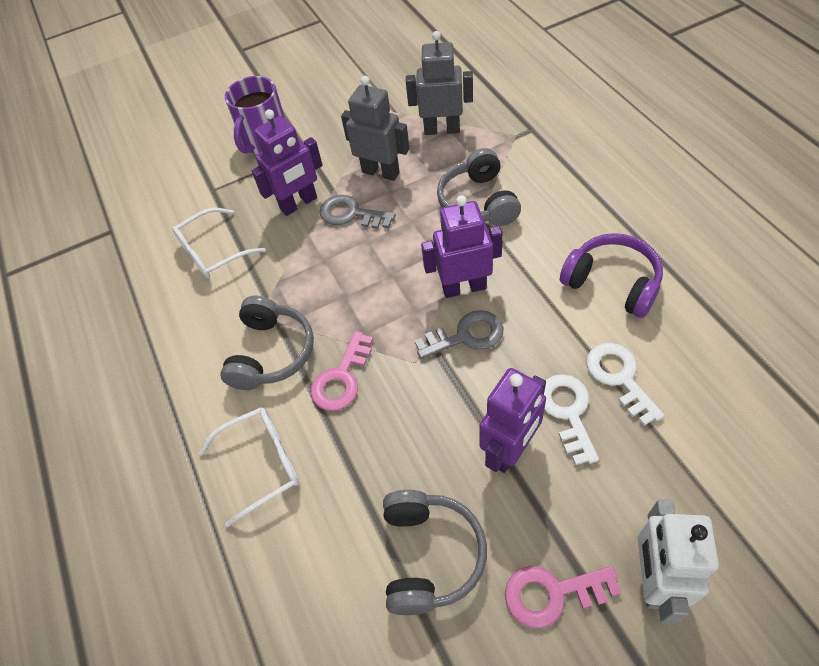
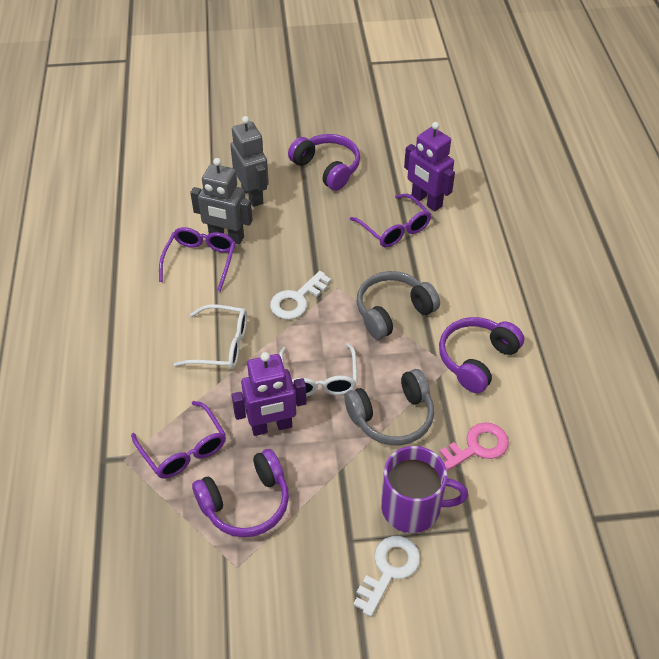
grey headphones: [220,296,314,390] [383,490,487,615] [437,148,521,226] = 3 -> [345,369,434,445] [357,271,440,340] = 2
grey key: [320,195,396,229] [415,310,503,359] = 2 -> none = 0
pink key: [311,331,373,411] [505,566,621,628] = 2 -> [438,422,509,471] = 1
purple glasses: none = 0 -> [131,401,226,479] [159,227,236,292] [350,194,431,248] = 3
purple headphones: [560,233,663,318] = 1 -> [192,449,289,537] [288,134,360,191] [439,317,524,393] = 3
purple robot: [252,109,323,216] [421,195,503,298] [480,368,546,473] = 3 -> [232,352,307,436] [404,122,455,211] = 2
white robot: [637,499,719,624] = 1 -> none = 0

